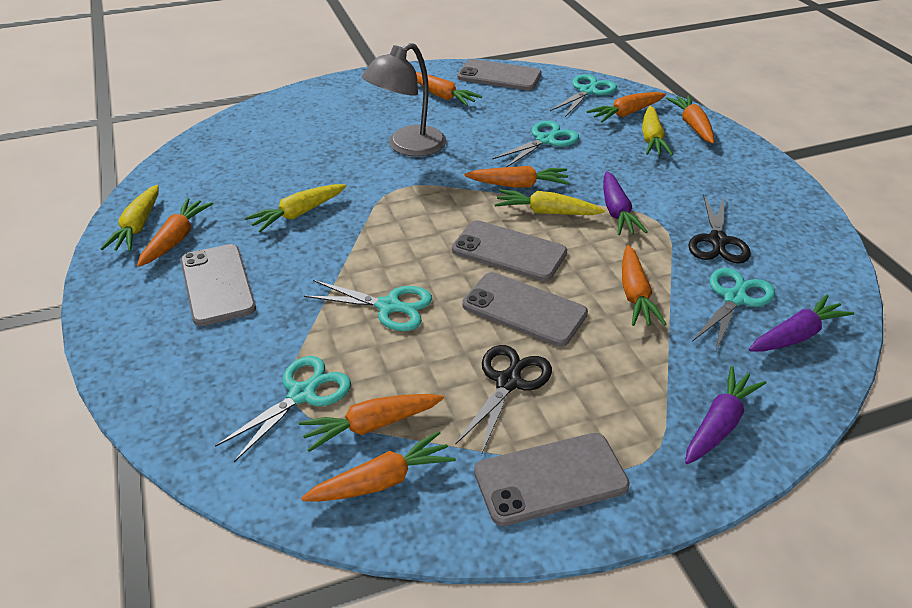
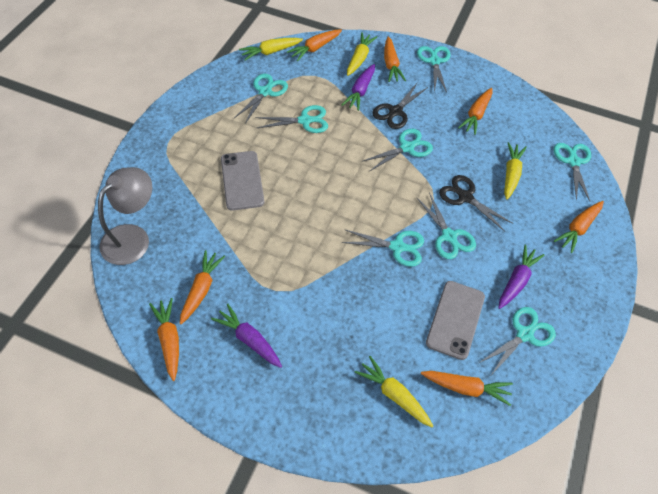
grey phone: [181,244,256,326] [452,220,567,281] [457,59,541,90] [462,272,588,347] [474,433,630,526] = 5 -> [221,151,264,211] [426,281,485,360] = 2
orange carrot: [137,198,213,267] [299,394,444,452] [301,431,456,502] [416,72,482,106] [464,166,569,188] [587,92,666,122] [622,245,666,326] [666,95,714,144] = 8 -> [149,298,179,381] [180,250,225,324] [287,30,342,61] [384,36,406,82] [421,371,513,406] [458,88,492,135] [554,201,604,253] = 7
turquoise scissors: [215,356,351,462] [304,280,432,331] [492,121,579,167] [550,74,617,117] [692,268,775,351] = 5 -> [234,74,288,124] [255,105,328,133] [341,229,424,267] [363,129,433,172] [416,193,476,259] [417,46,451,93] [479,307,556,375] [553,143,591,201] = 8

